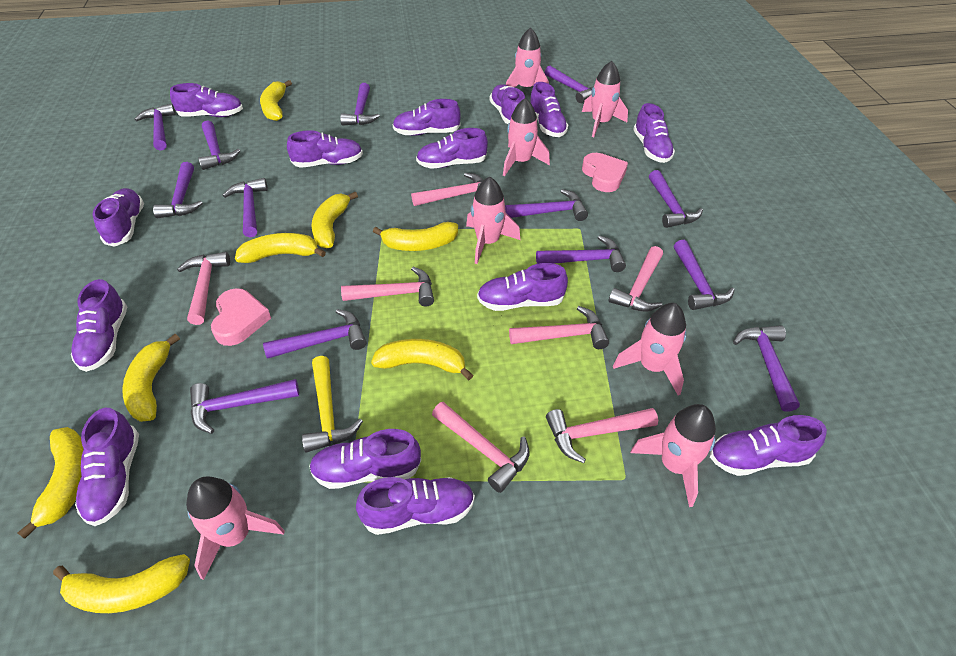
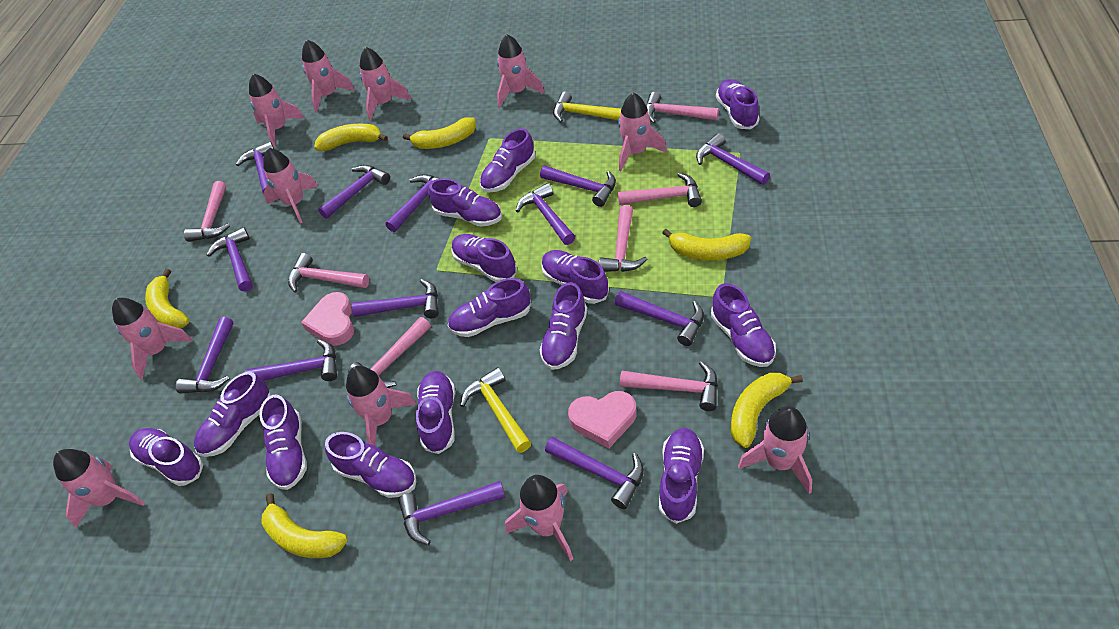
pink rocket: [186,477,285,580] [466,177,520,264] [503,98,550,176] [506,27,549,88] [582,61,628,137] [613,303,686,396] [630,404,716,507] = 7 -> [53,449,145,528] [112,298,192,379] [249,73,305,147] [263,148,318,223] [302,40,355,112] [346,366,417,447] [360,47,411,121] [497,34,545,108] [505,475,573,561] [618,92,667,171] [738,406,812,494] = 11
yellow banana: [18,427,83,539] [53,554,190,613] [122,334,180,422] [235,233,326,263] [260,80,292,121] [312,192,358,248] [371,339,473,380] [373,222,458,251] = 8 -> [145,269,189,329] [261,493,348,558] [314,124,388,151] [403,117,476,149] [662,229,751,260] [731,373,803,448] = 6
yellow hammer: [302,356,363,453] = 1 -> [460,367,531,453] [553,91,621,122] = 2

